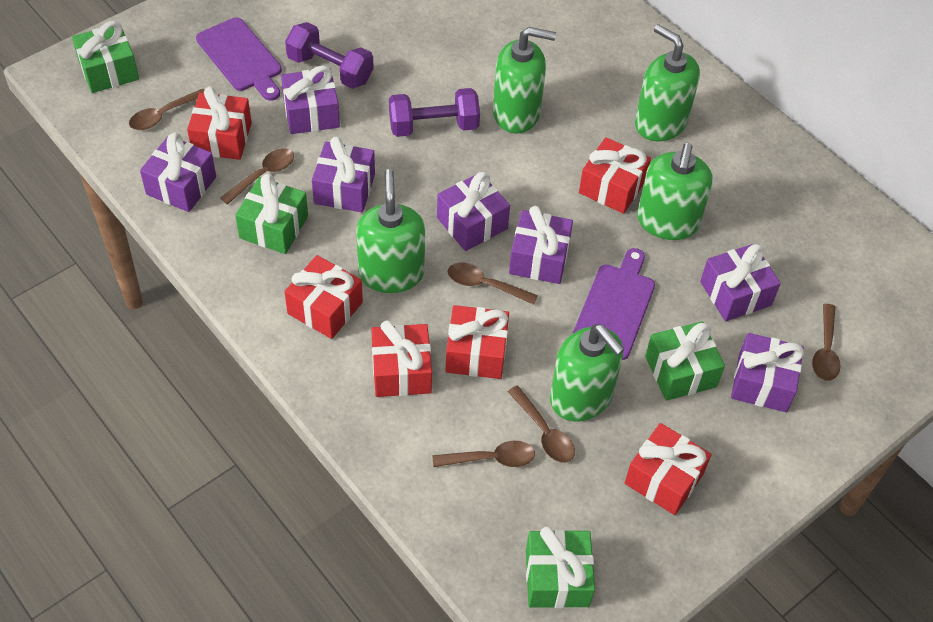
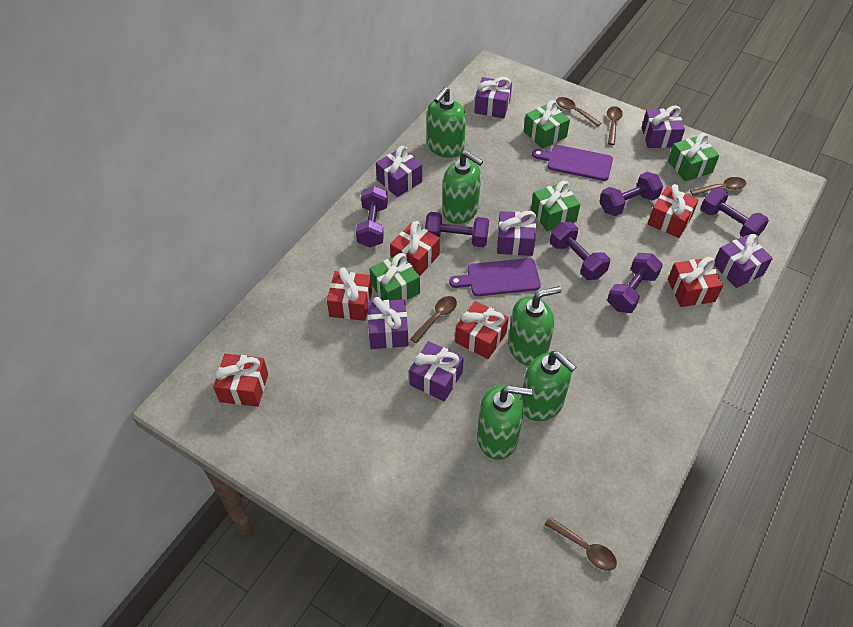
brown spoon: [129,89,204,130] [220,148,294,205] [432,441,535,467] [448,263,538,305] [508,386,575,463] [812,304,841,381] = 6 -> [410,296,457,343] [544,517,617,571] [556,97,601,127] [607,106,623,145] [690,177,746,196] = 5
purple dumbbell: [285,22,374,89] [389,88,480,137] = 2 -> [356,186,388,247] [425,212,489,247] [550,222,610,280] [599,172,663,216] [607,253,663,313] [701,188,769,237] = 6

